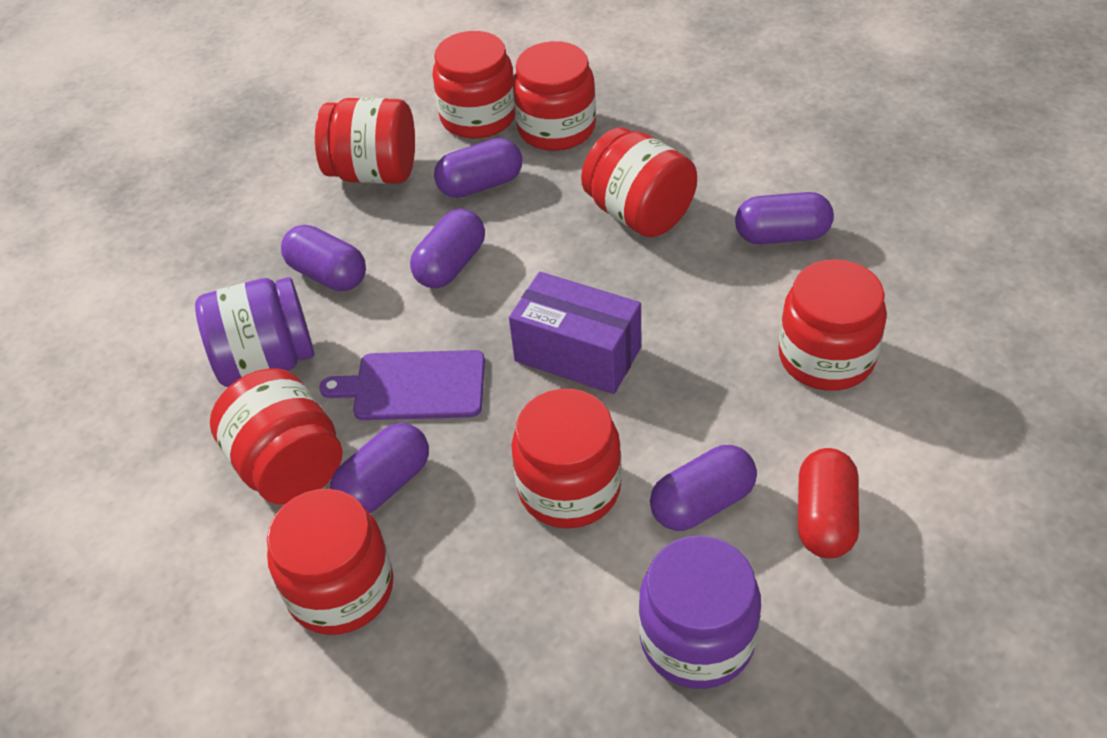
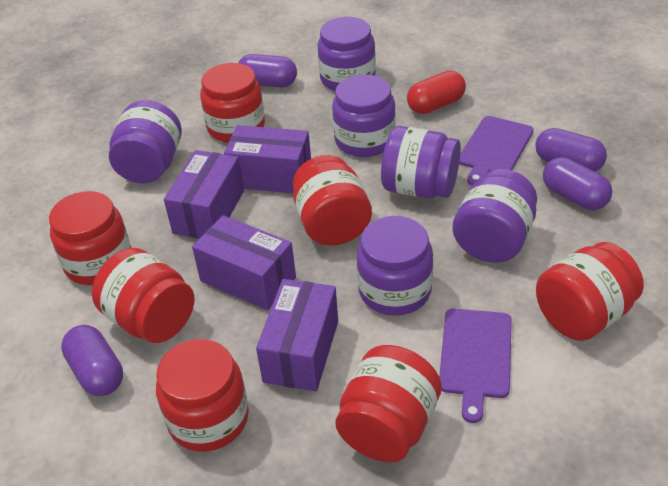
purple box: [509,272,641,394] = 1 -> [164,150,244,239] [192,215,296,310] [224,125,311,193] [256,279,338,391] = 4
purple capsule: [281,225,366,291] [330,423,429,513] [410,209,485,288] [434,138,522,198] [650,445,757,531] [735,192,834,244] = 6 -> [61,325,123,396] [238,54,297,87] [535,128,607,171] [543,157,613,210] = 4
purple cutting board: [319,350,485,420] = 1 -> [439,308,512,423] [459,116,533,185] = 2
purple jar: [195,277,314,387] [639,535,761,689] = 2 -> [109,100,182,183] [318,17,376,91] [332,74,396,157] [357,216,433,316] [381,126,461,199] [452,169,537,263] = 6
red jar: [210,368,343,505] [267,489,393,635] [315,98,415,184] [432,31,515,139] [511,389,622,529] [513,41,596,151] [581,128,697,237] [779,259,887,391] = 8 -> [49,191,131,285] [92,248,195,343] [156,339,249,451] [200,63,265,143] [293,155,372,246] [335,345,442,462] [536,242,644,341] = 7

